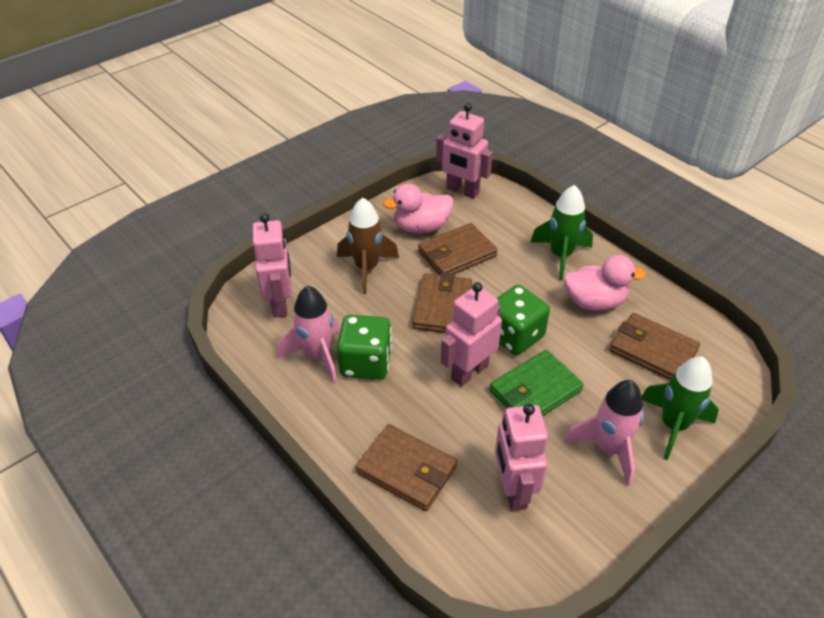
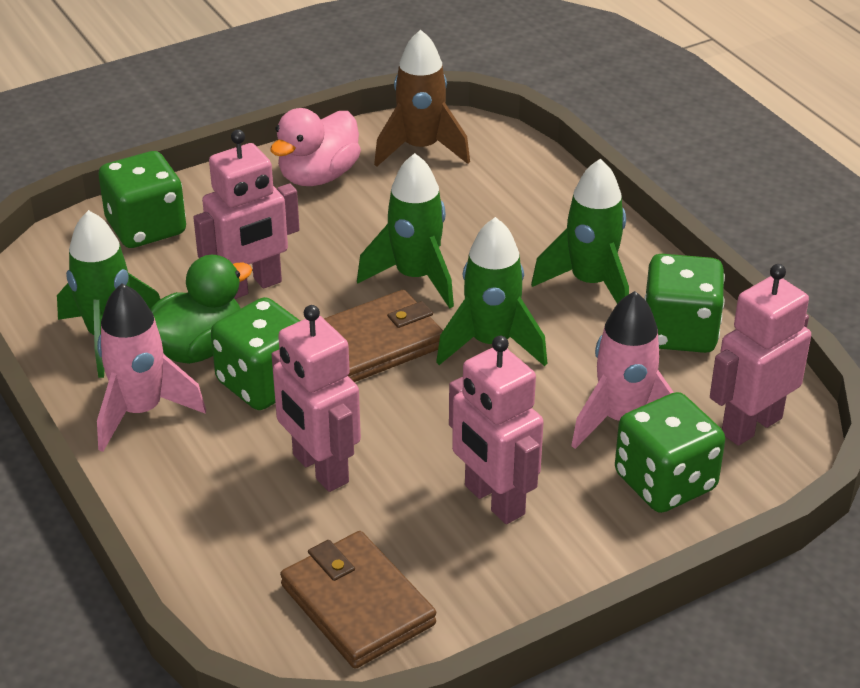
brown wallet: [356,424,457,511] [412,272,472,333] [418,223,498,275] [609,313,700,380] = 4 -> [280,531,436,669] [324,290,443,382] = 2
green dice: [337,315,392,379] [497,285,550,355] = 2 -> [98,151,186,248] [211,297,300,410] [615,392,725,513] [644,254,725,353] = 4
green duck: none = 0 -> [150,255,252,364] = 1
green rocket: [531,185,593,280] [642,357,719,460] = 2 -> [57,210,160,378] [357,153,454,309] [436,217,547,366] [531,159,629,304] = 4
green wallet: [489,350,584,416] = 1 -> none = 0
pink duck: [383,184,453,234] [564,255,646,311] = 2 -> [270,108,361,186] = 1

